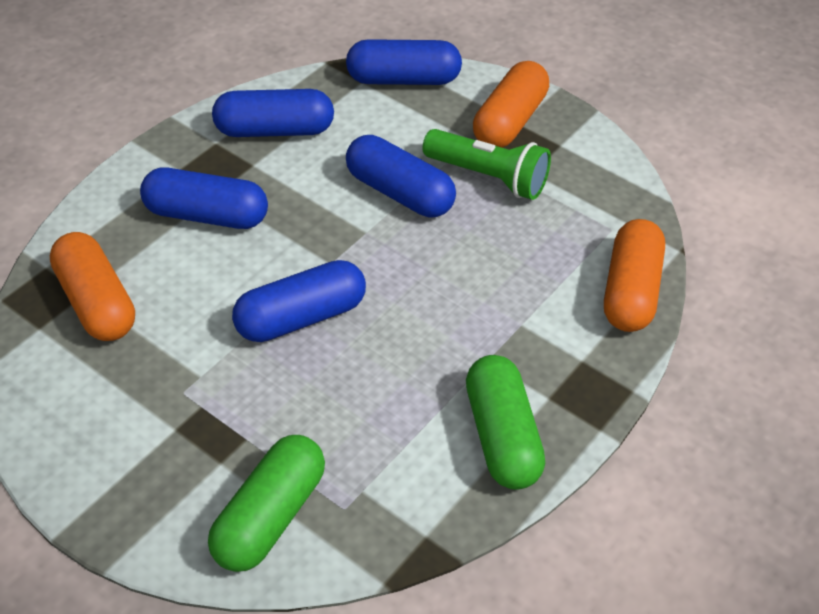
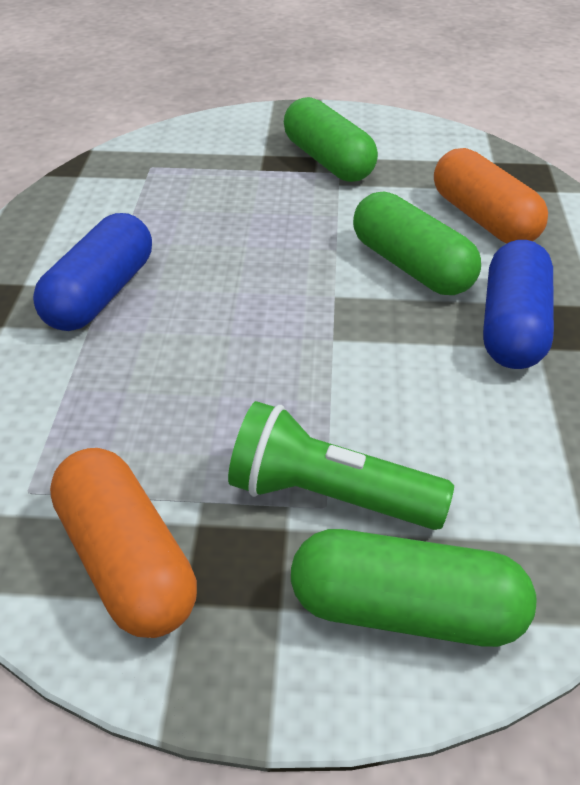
blue capsule: [140,167,268,229] [212,89,334,137] [232,260,366,342] [346,39,462,85] [346,135,456,217] = 5 -> [33,213,152,331] [483,240,554,369] = 2
green capsule: [208,435,325,572] [466,355,545,490] = 2 -> [284,97,378,182] [291,529,536,647] [353,192,481,295] = 3
orange capsule: [50,232,135,341] [473,61,549,148] [604,219,665,332] = 3 -> [50,448,197,638] [434,148,548,243] = 2

